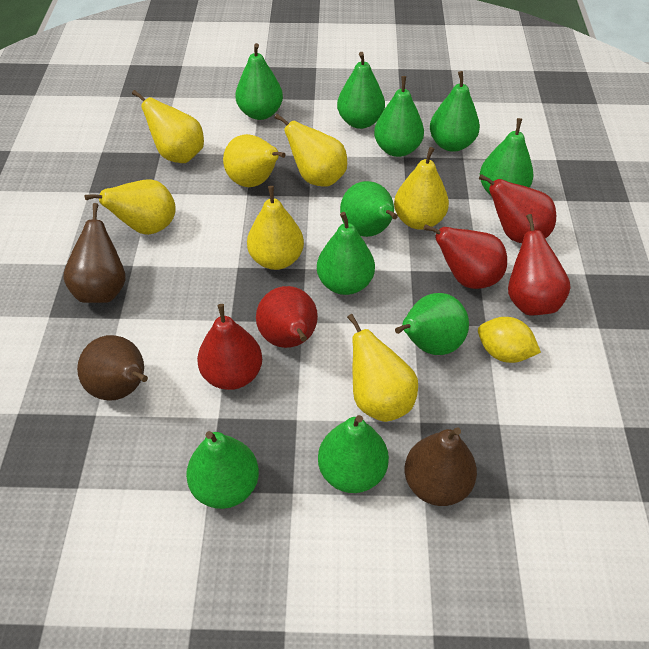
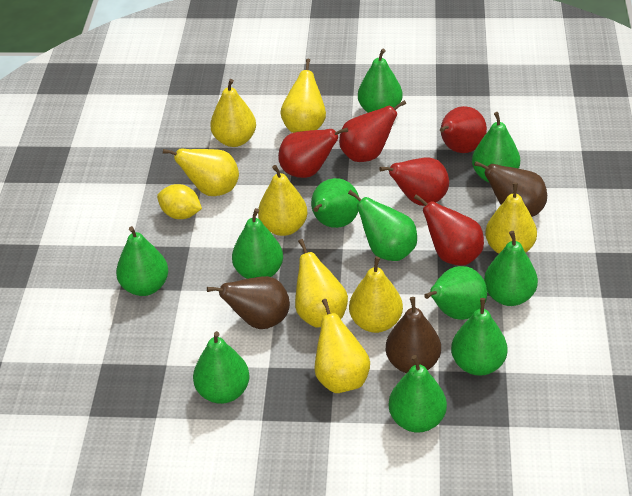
green pear: [186,431,259,509] [235,43,283,120] [317,212,375,295] [318,415,389,493] [337,52,385,129] [340,181,398,237] [374,76,424,157] [395,293,469,355] [430,71,480,152] [480,118,534,195] = 10 -> [116,226,168,296] [193,331,250,404] [232,208,283,279] [311,178,359,228] [348,190,417,261] [358,49,403,113] [389,355,447,433] [424,266,487,320] [451,298,507,376] [472,112,520,182] [484,231,538,306] = 11
yellow pear: [85,179,176,235] [132,90,204,163] [223,134,286,187] [247,186,304,270] [275,114,347,187] [347,314,418,422] [394,147,449,230] = 7 -> [163,149,239,196] [210,79,256,147] [258,165,308,236] [280,59,326,133] [295,239,348,327] [314,299,370,393] [349,257,403,333] [485,183,537,254] = 8

